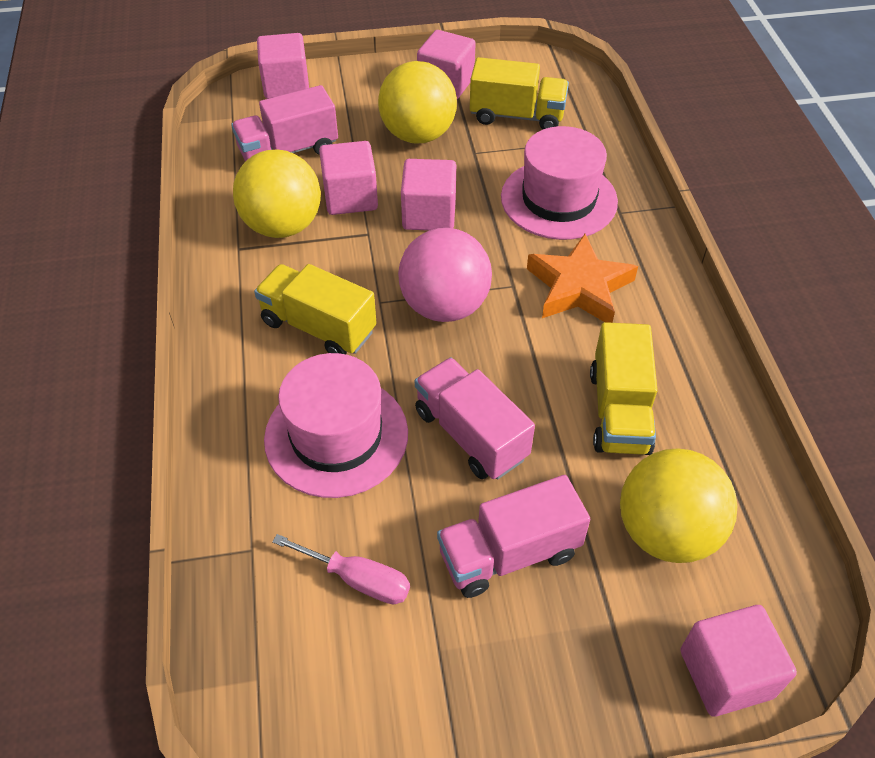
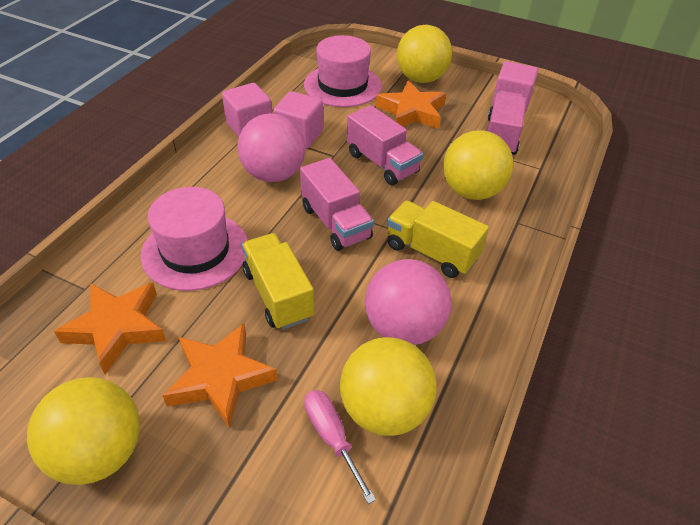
orange star: [527,234,638,323] = 1 -> [54,282,166,374] [163,323,278,429] [376,80,446,129] = 3
pink ball: [398,228,492,322] = 1 -> [238,113,305,182] [365,259,451,345] = 2
pink cube: [257,33,309,99] [319,141,378,215] [401,159,456,230] [417,30,476,99] [680,605,797,717] = 5 -> [222,83,272,137] [273,91,323,149] [492,61,538,113] = 3
yellow ball: [233,149,321,238] [378,61,457,143] [620,448,737,563] = 3 -> [27,377,140,485] [340,337,437,436] [397,25,452,83] [443,130,513,200] = 4
yellow truck: [254,264,377,354] [470,57,569,130] [590,322,658,455] = 3 -> [242,233,314,330] [387,201,489,278] = 2

